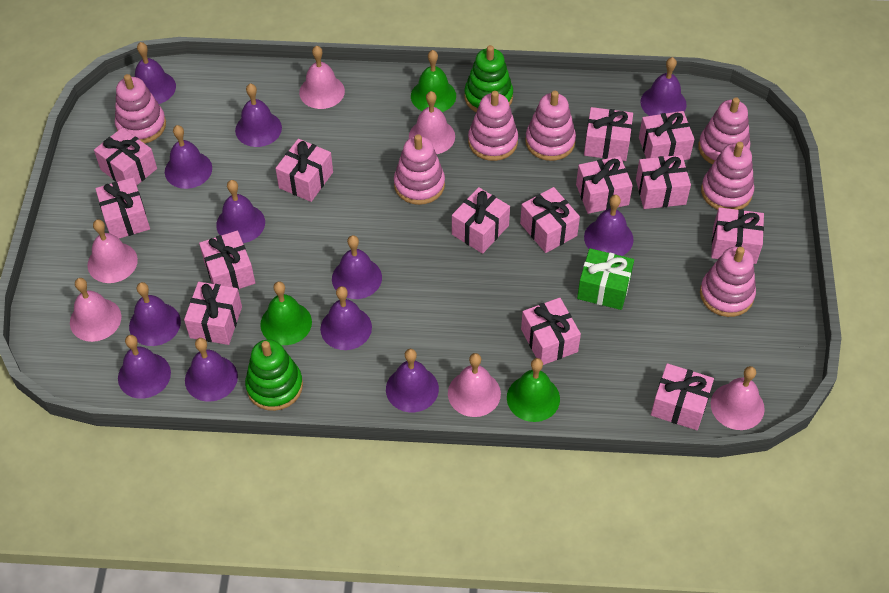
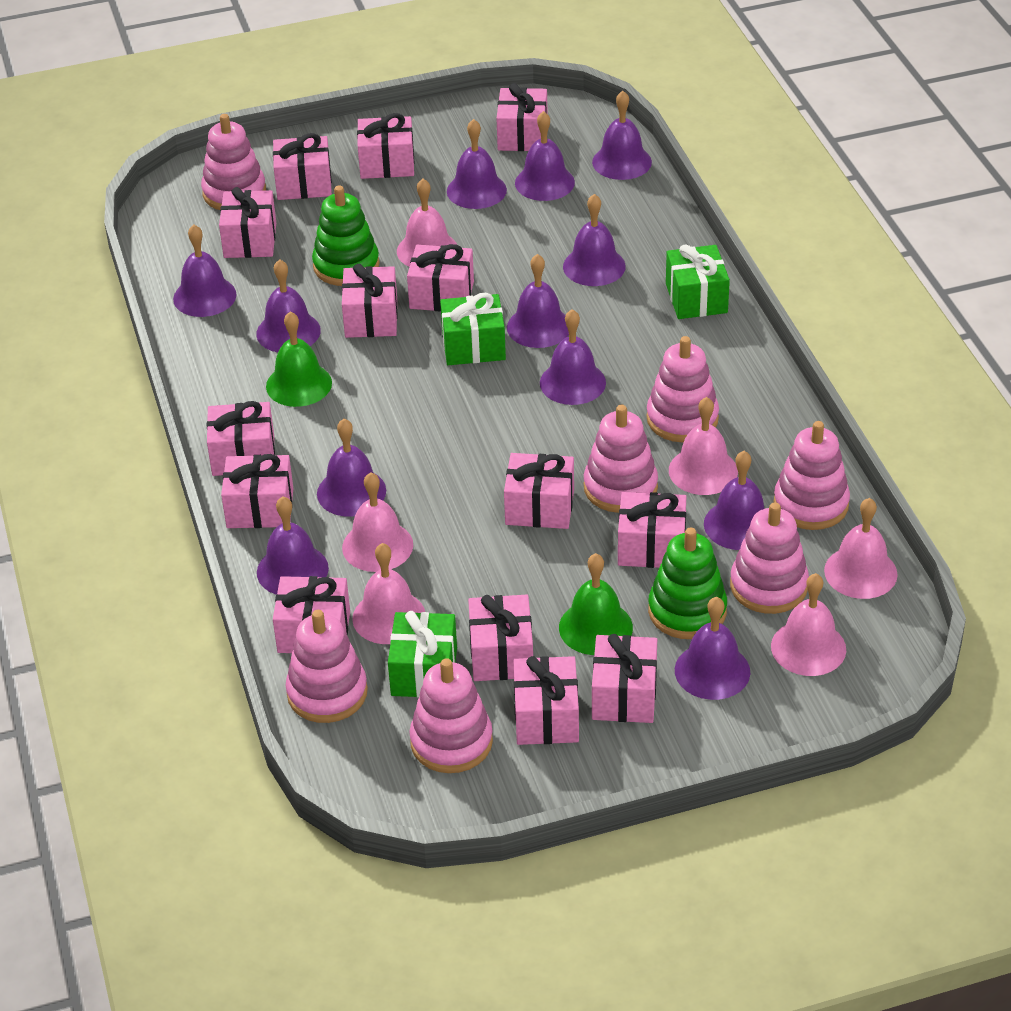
green bell: [260,282,312,345] [411,50,456,112] [507,358,560,422] = 3 -> [266,311,332,407] [559,553,633,655] = 2
green gift: [577,248,634,310] = 1 -> [388,611,457,698] [440,293,506,365] [666,244,730,319] = 3

